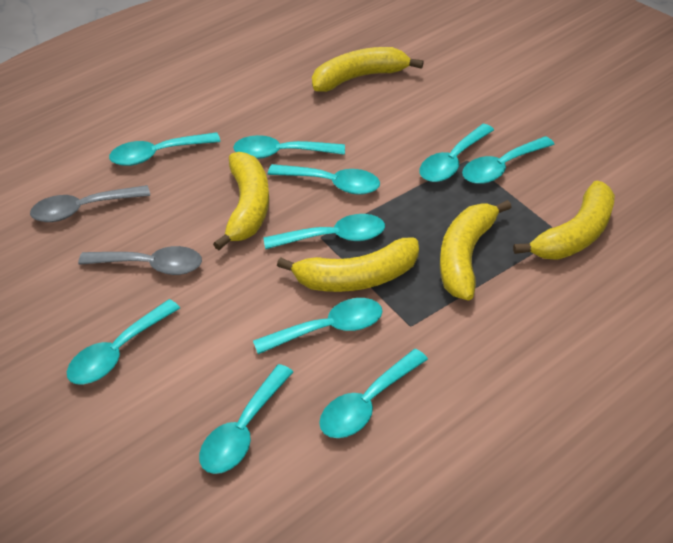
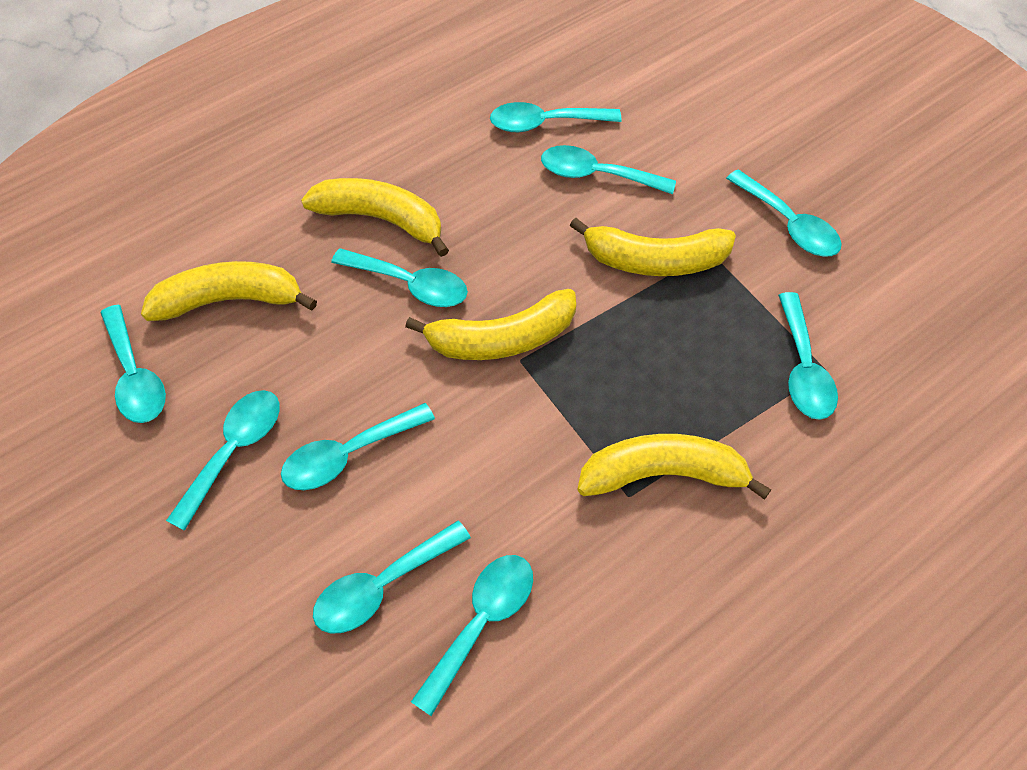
grey spoon: [30,185,150,222] [78,246,202,275] = 2 -> none = 0

